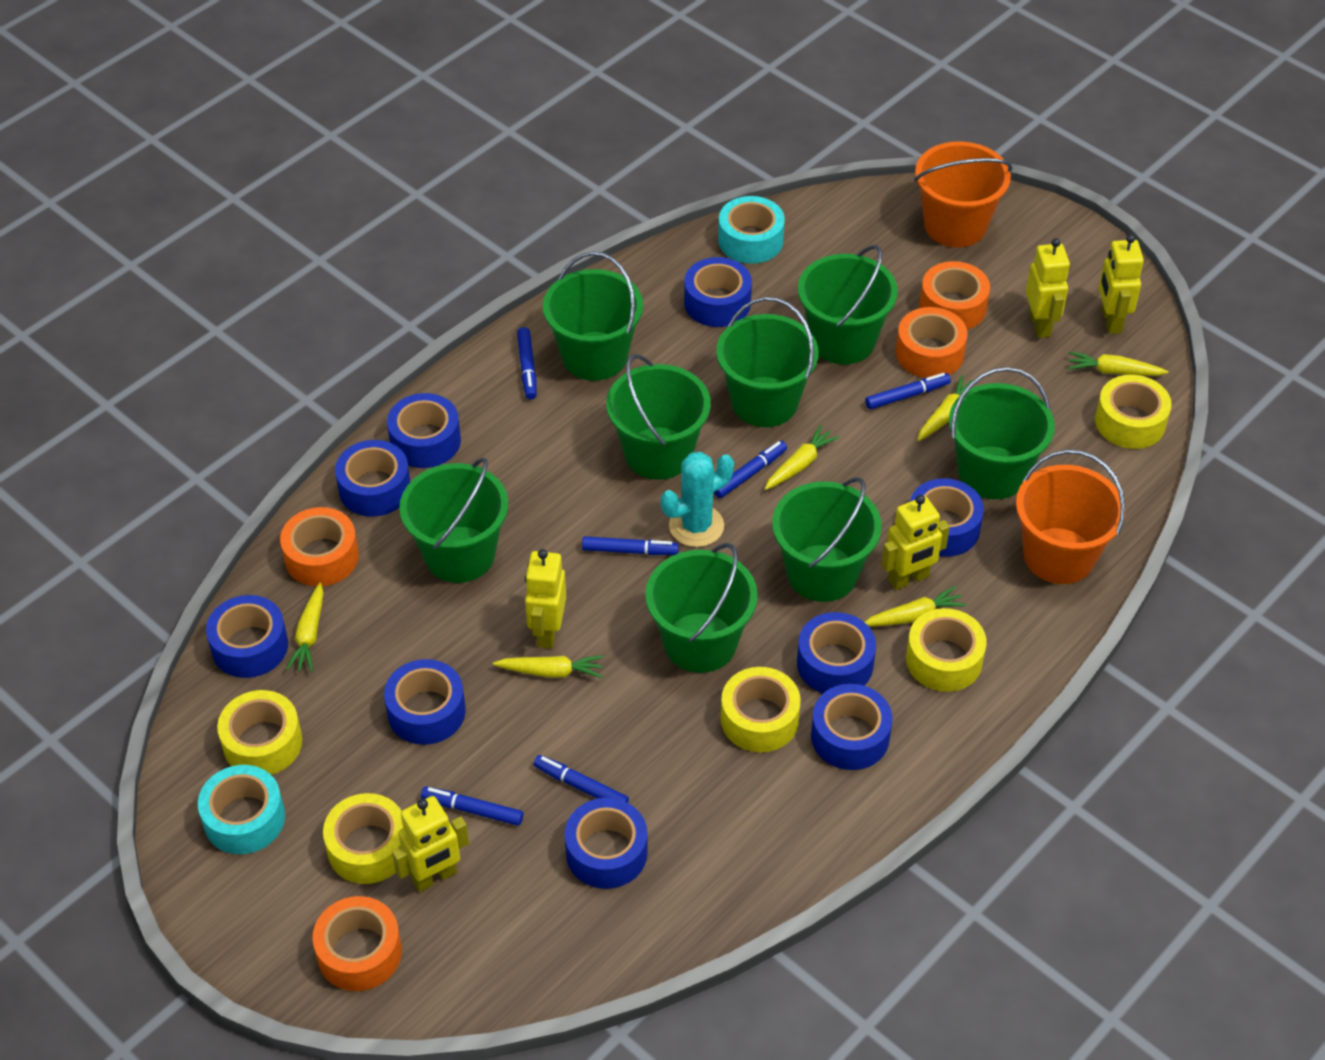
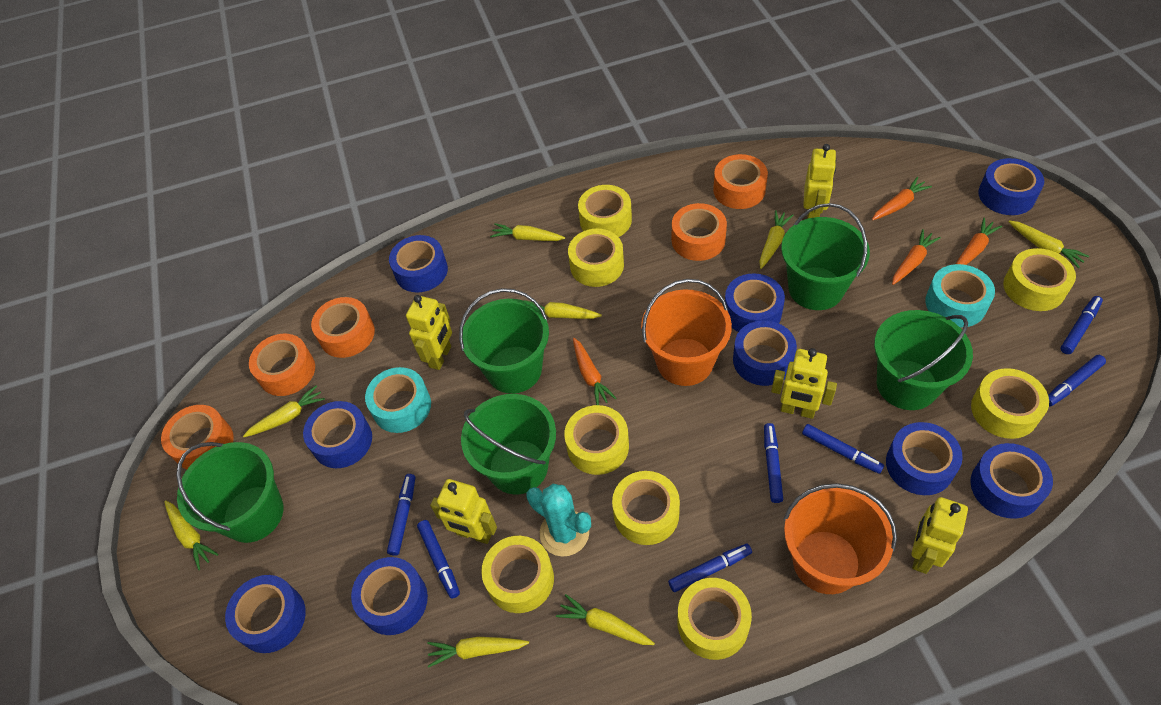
blue marker: [421,787,523,826] [517,327,537,400] [533,755,629,803] [582,536,679,555] [714,441,787,498] [865,373,951,410] = 6 -> [387,474,415,556] [417,520,460,599] [668,544,752,592] [764,423,783,503] [802,424,884,474] [1048,355,1106,406] [1060,296,1103,354] = 7
green bucket: [399,458,508,583] [543,251,643,381] [607,354,711,480] [645,543,758,673] [716,297,819,427] [772,477,882,602] [798,245,898,364] [949,367,1055,499] = 8 -> [176,442,283,543] [459,288,549,394] [461,394,556,494] [781,203,870,310] [874,310,973,410] = 5
orange carrot: none = 0 -> [573,338,616,405] [872,177,932,220] [892,229,941,285] [956,218,1002,265] = 4
orange tape: [280,507,359,586] [312,896,402,991] [896,307,967,378] [920,261,990,330] = 4 -> [161,405,234,470] [249,334,315,396] [311,297,375,358] [672,203,727,261] [713,154,768,209] = 5
yellow carrot: [286,583,324,672] [493,655,604,678] [765,425,840,490] [865,586,967,627] [917,375,973,441] [1068,351,1168,376] = 6 -> [164,500,218,570] [243,385,325,437] [428,637,529,668] [490,223,565,241] [524,300,602,319] [556,594,655,645] [759,210,793,269] [1008,220,1089,268] = 8
yellow tape: [217,690,302,775] [323,793,403,884] [721,667,801,752] [906,608,987,692] [1095,375,1172,449] = 5 -> [481,536,554,613] [564,405,629,475] [568,229,624,287] [578,185,632,237] [612,471,680,545] [677,578,752,660] [971,368,1049,439] [1003,248,1076,311] = 8

